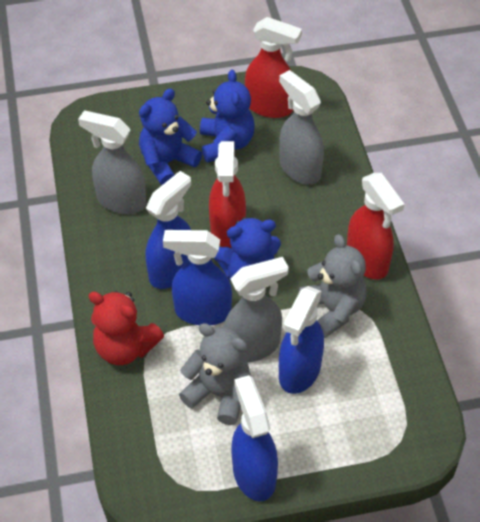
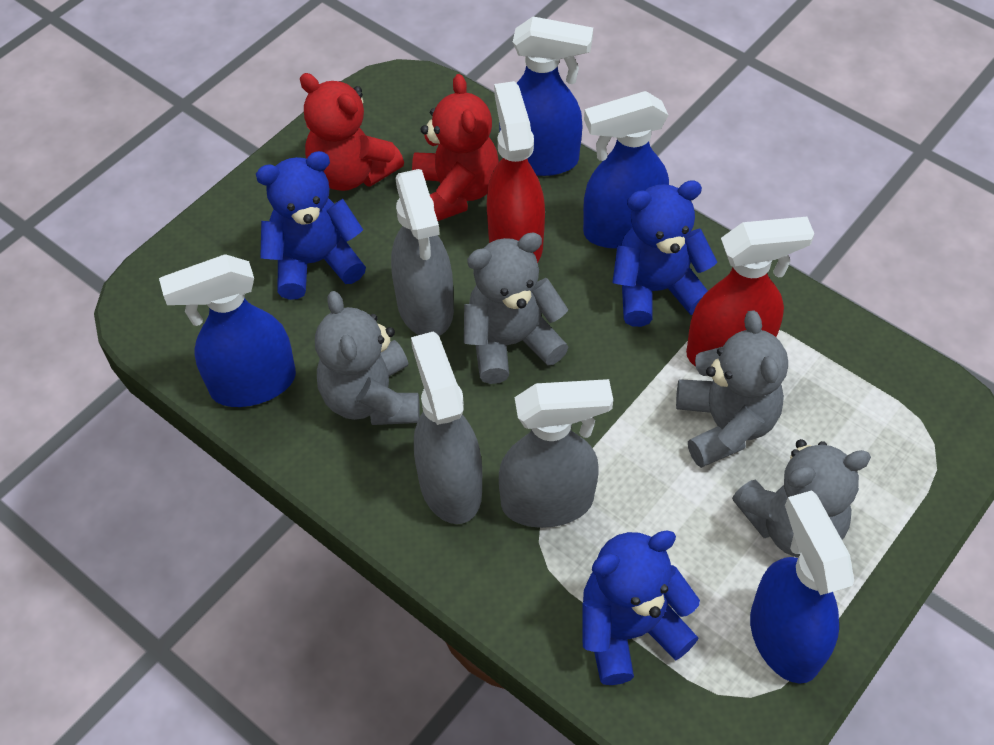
grey teddy bear: [179,323,250,425] [299,234,367,338] = 2 -> [315,291,420,425] [464,232,569,384] [676,310,788,468] [732,439,871,557] = 4
red spray bottle: [209,141,246,248] [245,17,302,118] [347,173,405,279] = 3 -> [487,81,545,263] [686,217,814,366] = 2
red teddy bear: [88,291,164,365] = 1 -> [300,73,404,191] [412,74,499,221] = 2

